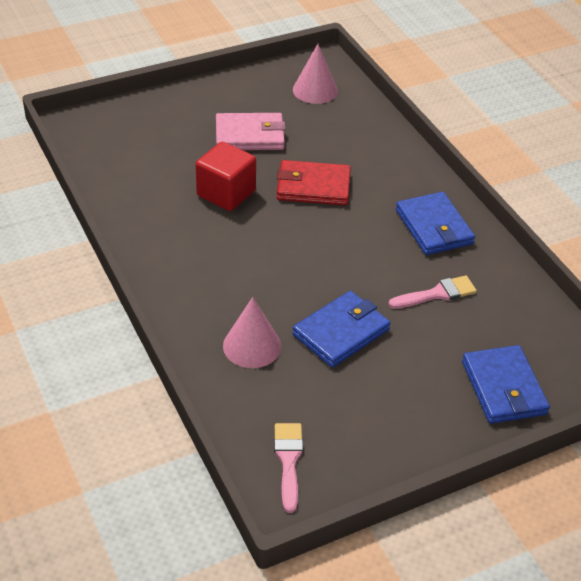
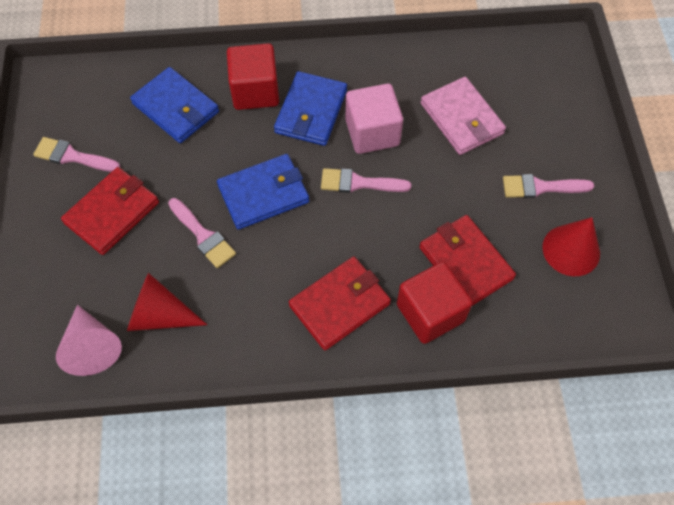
pink brush: [274,423,303,513] [388,275,477,309] = 2 -> [33,137,121,172] [168,198,236,268] [321,168,411,193] [503,174,594,198] = 4
pink cone: [223,297,281,368] [293,44,338,104] = 2 -> [56,305,122,376] = 1
pink cube: none = 0 -> [346,83,403,154] = 1
red cone: none = 0 -> [127,273,207,331] [542,217,600,276] = 2
red cube: [196,142,256,211] = 1 -> [227,43,279,110] [397,262,473,344] = 2
red wallet: [277,160,351,205] = 1 -> [61,167,159,255] [289,256,391,350] [419,215,516,306] = 3

